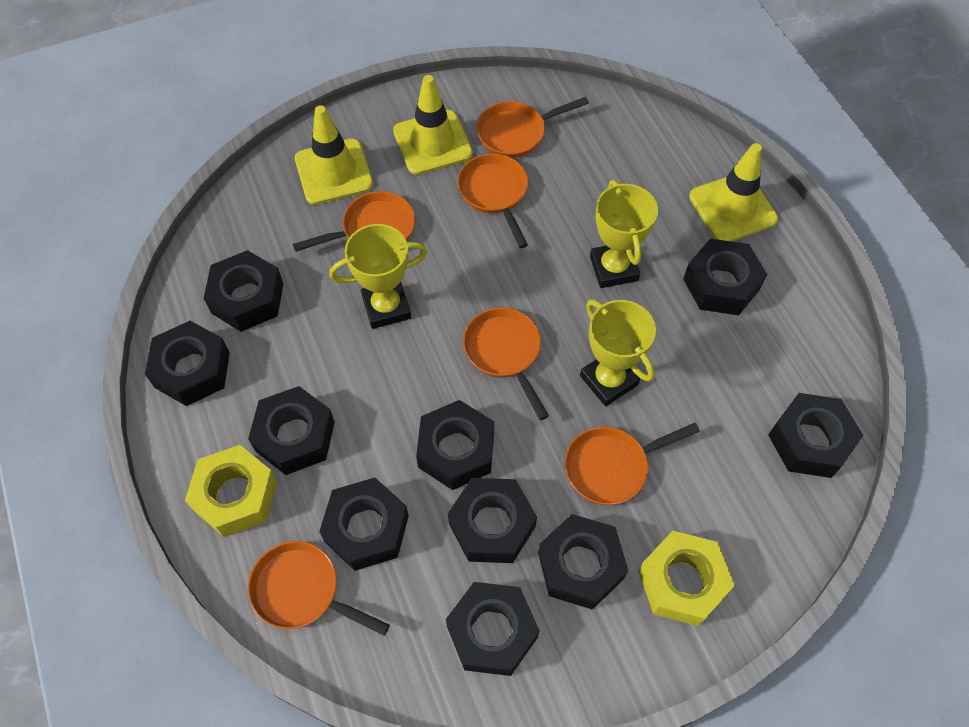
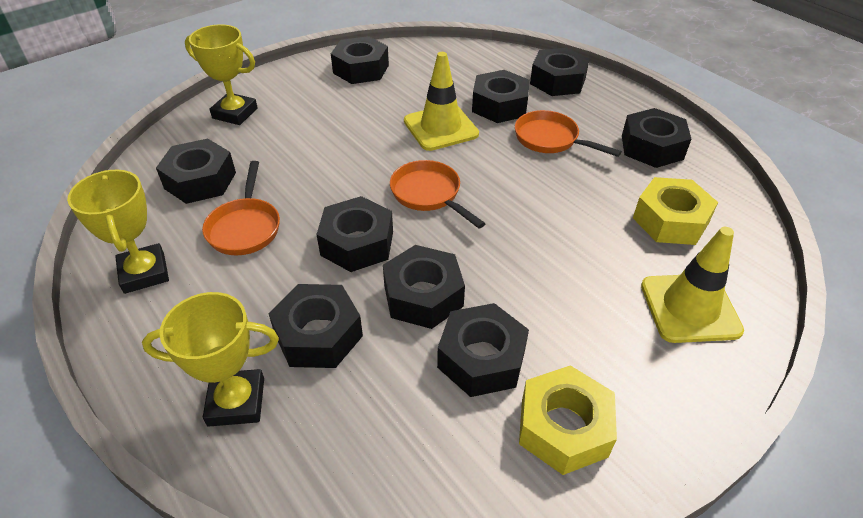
black nut: [145,321,230,406] [204,250,284,332] [248,386,335,475] [319,477,409,571] [416,400,494,490] [446,582,540,676] [448,478,537,563] [538,514,628,610] [683,239,767,315] [768,393,863,478] = 10 -> [156,139,236,204] [268,284,363,368] [316,196,393,272] [331,36,389,84] [383,245,465,329] [437,303,529,397] [472,70,530,123] [530,48,589,96] [622,108,691,168] = 9
orange pan: [248,541,390,636] [293,191,415,252] [457,153,528,248] [463,308,549,420] [476,97,589,158] [565,423,700,505] = 6 -> [202,161,280,255] [390,160,486,229] [515,110,622,157] = 3
yellow traffic cone: [295,105,373,205] [393,75,473,175] [689,143,778,241] = 3 -> [404,52,479,151] [641,227,744,343] = 2

